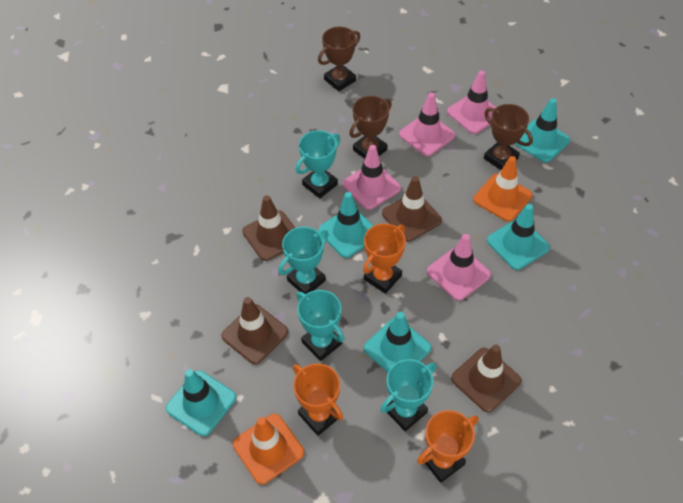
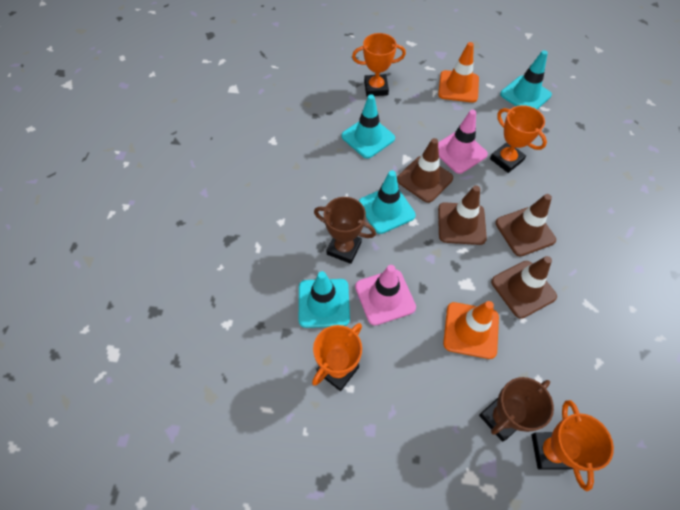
brown trophy: [318,27,360,91] [349,96,392,159] [484,104,533,170] = 3 -> [314,197,376,264] [479,377,554,442] = 2
orange trophy: [293,363,343,436] [363,223,406,294] [417,410,479,483] = 3 -> [312,323,362,391] [352,33,406,97] [490,105,547,173] [531,400,614,491] = 4
pink traffic cone: [343,145,401,210] [399,92,455,156] [427,234,491,301] [447,70,496,134] = 4 -> [355,265,416,326] [438,110,488,174] = 2
turquoise traffic cone: [166,369,236,436] [318,192,374,258] [364,312,431,372] [487,204,550,270] [515,98,570,163] = 5 -> [299,271,350,328] [341,94,395,159] [359,170,416,234] [500,50,552,109] = 4
turquoise trophy: [278,227,329,294] [296,130,341,198] [297,290,345,361] [380,359,437,431] = 4 -> none = 0

